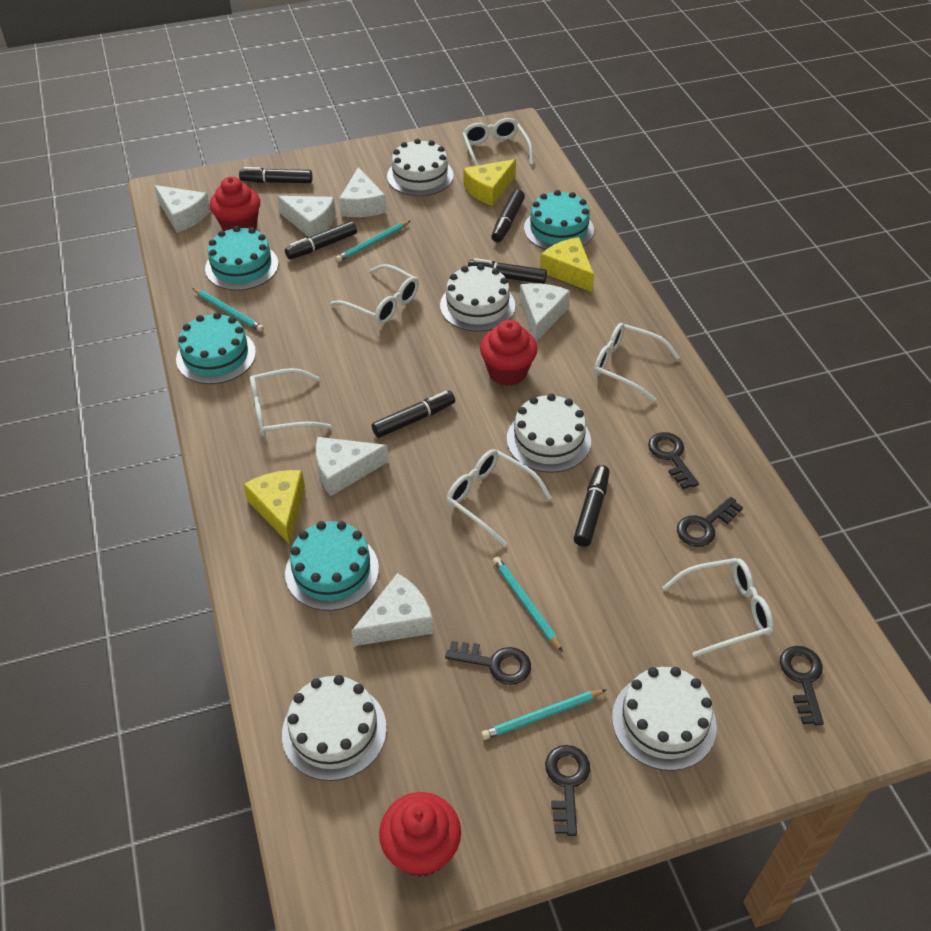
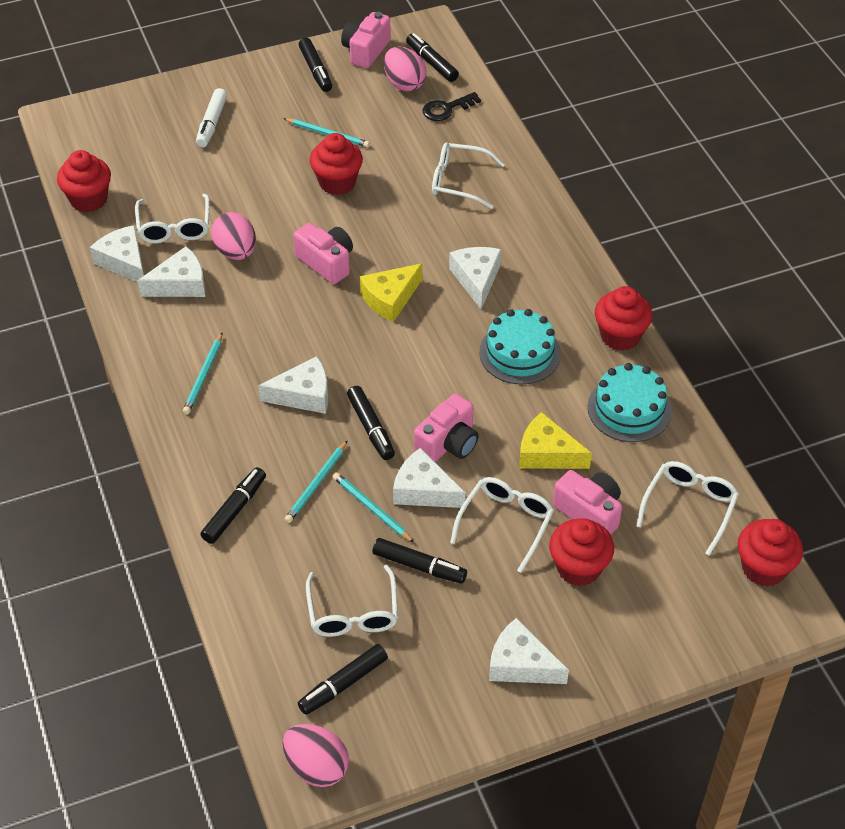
black key: [445,641,531,685] [545,745,590,836] [648,432,699,489] [677,497,743,547] [780,646,824,725] = 5 -> [423,92,481,121] = 1
pink camera: none = 0 -> [293,223,353,284] [341,12,391,68] [414,393,479,462] [553,470,622,535] = 4
pink egg: none = 0 -> [211,212,256,260] [282,724,349,787] [384,47,426,91] = 3
red cupcake: [210,176,260,231] [379,792,461,877] [480,320,537,386] = 3 -> [57,150,111,213] [310,133,363,195] [549,518,614,586] [595,286,653,351] [737,519,803,587] = 5
turquoise cake: [176,312,256,384] [205,226,278,291] [285,521,379,611] [524,190,594,250] = 4 -> [479,309,561,385] [588,363,672,442] = 2
white cake: [282,675,387,781] [387,139,454,196] [440,264,515,332] [507,393,591,473] [612,667,717,771] = 5 -> none = 0
white glasses: [250,368,331,436] [330,264,419,325] [446,449,552,546] [462,118,533,166] [594,323,680,402] [663,558,774,657] = 6 -> [135,194,210,243] [306,565,398,637] [432,142,505,209] [450,477,554,573] [636,461,739,556] = 5
white marker: none = 0 -> [196,88,227,148] = 1
yellow cheese: [243,470,305,544] [463,159,516,206] [540,237,594,292] = 3 -> [360,263,422,322] [519,412,592,469] = 2

